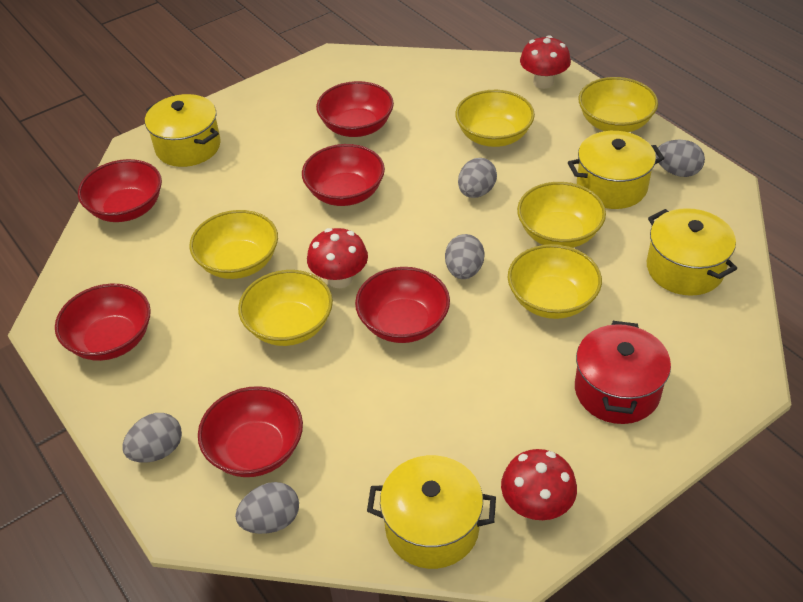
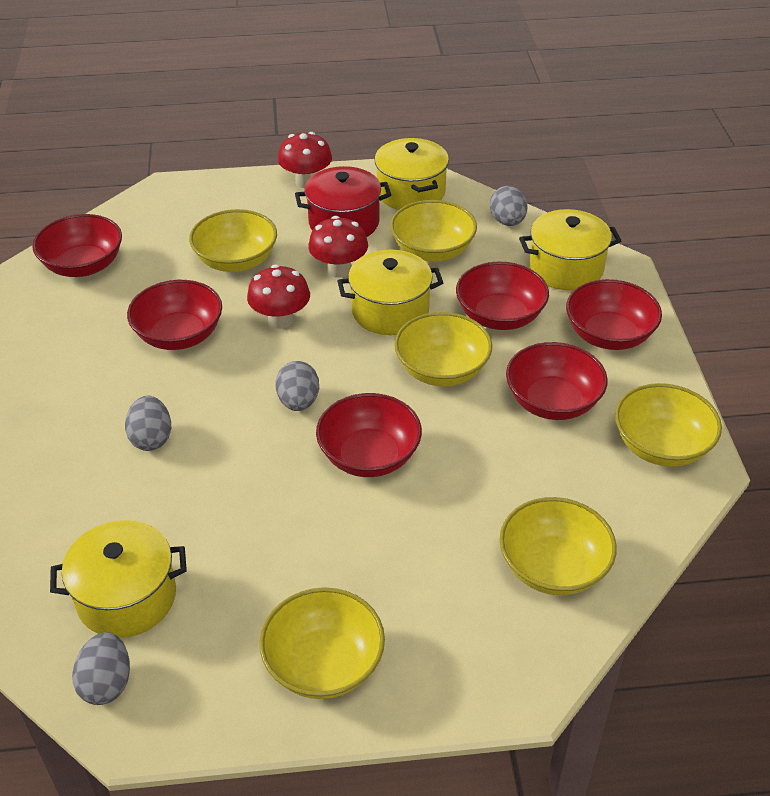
grey egg: [122,413,182,463] [235,482,299,534] [445,234,485,279] [458,158,497,198] [655,140,705,177] = 5 -> [72,632,130,705] [125,396,171,451] [276,361,319,411] [490,186,528,226] = 4

